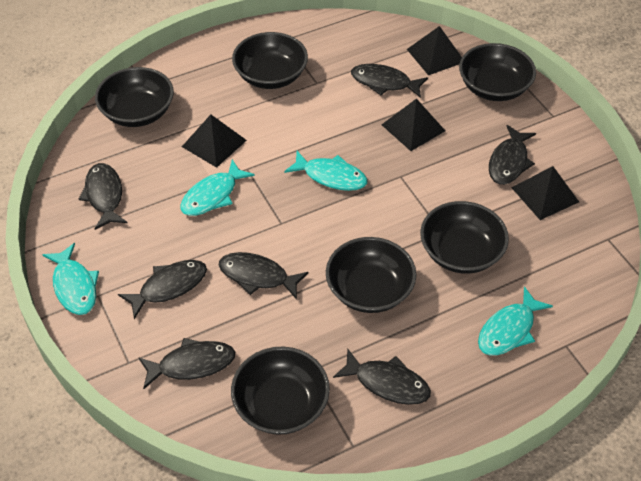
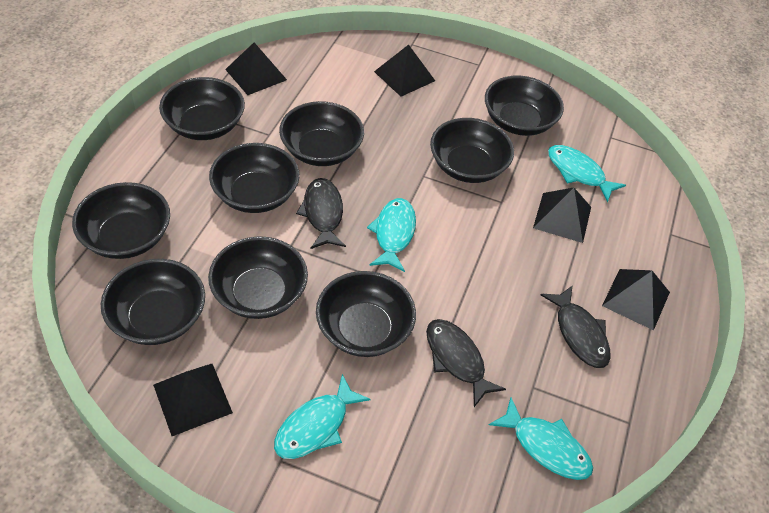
black bowl: [95,67,174,127] [231,347,330,435] [232,32,308,89] [326,237,416,313] [420,201,509,273] [459,43,536,101] = 6 -> [72,182,170,259] [101,259,205,345] [159,77,245,140] [208,236,308,319] [209,143,299,213] [279,101,364,166] [316,271,416,357] [430,118,514,183] [485,76,564,136] = 9
black fish: [79,163,127,230] [118,260,207,319] [138,338,235,389] [219,252,308,300] [333,349,431,405] [351,64,428,98] [489,125,536,185] = 7 -> [296,178,346,249] [426,319,506,407] [541,285,611,368] = 3
black pyramid: [182,114,247,168] [382,98,445,151] [407,26,462,75] [511,166,579,220] = 4 -> [153,364,233,436] [225,42,287,95] [374,45,435,97] [533,187,591,243] [602,269,670,330] = 5

